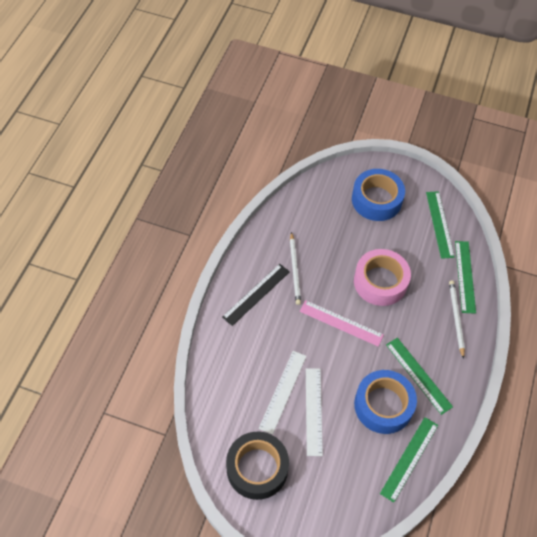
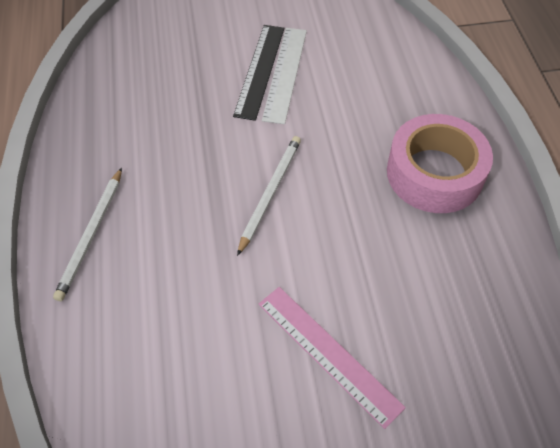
black tape: [226,432,289,500] = 1 -> none = 0
blue tape: [352,169,405,221] [354,370,417,434] = 2 -> none = 0
green ruler: [380,417,438,503] [386,338,453,415] [426,191,455,259] [455,241,476,314] = 4 -> none = 0
white ruler: [259,351,307,435] [306,368,323,456] = 2 -> [262,28,307,124] = 1

